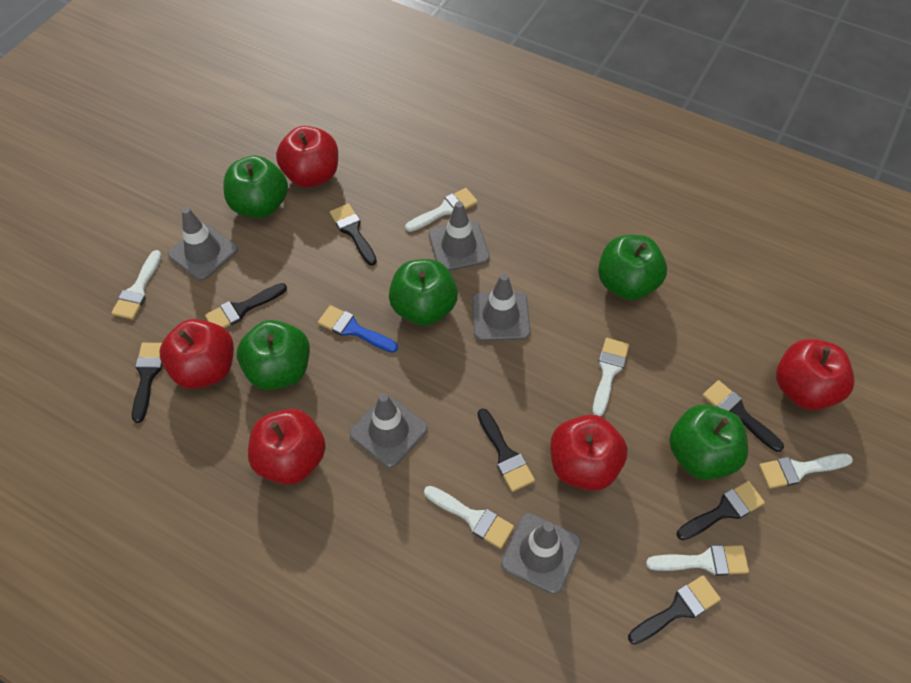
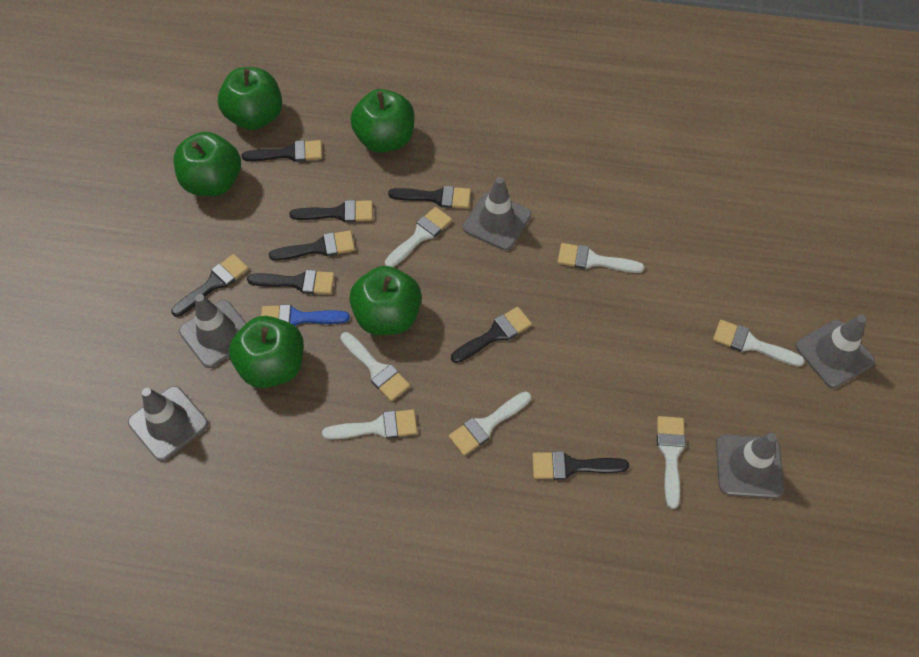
black brush: [132,343,163,423] [205,283,287,328] [330,204,377,266] [477,408,535,492] [628,575,721,645] [677,481,765,540] [702,380,784,452] = 7 -> [171,254,249,317] [242,140,322,162] [247,270,334,294] [269,230,355,261] [289,200,373,223] [388,186,471,209] [451,307,532,363] [532,451,629,480] = 8
red apple: [160,319,234,389] [248,409,326,485] [276,126,338,187] [550,414,628,491] [776,339,854,410] = 5 -> none = 0
white brush: [111,250,162,320] [405,188,478,232] [424,486,514,549] [593,338,629,416] [646,545,749,576] [759,454,853,489] = 6 -> [322,409,417,440] [340,332,410,401] [385,207,452,267] [449,392,531,456] [558,243,644,273] [657,416,686,509] [713,320,805,367] = 7

